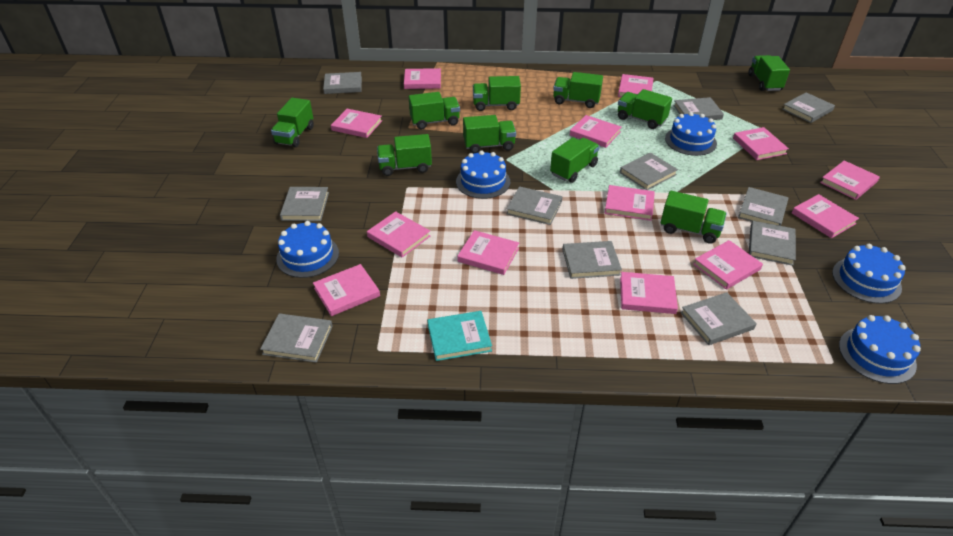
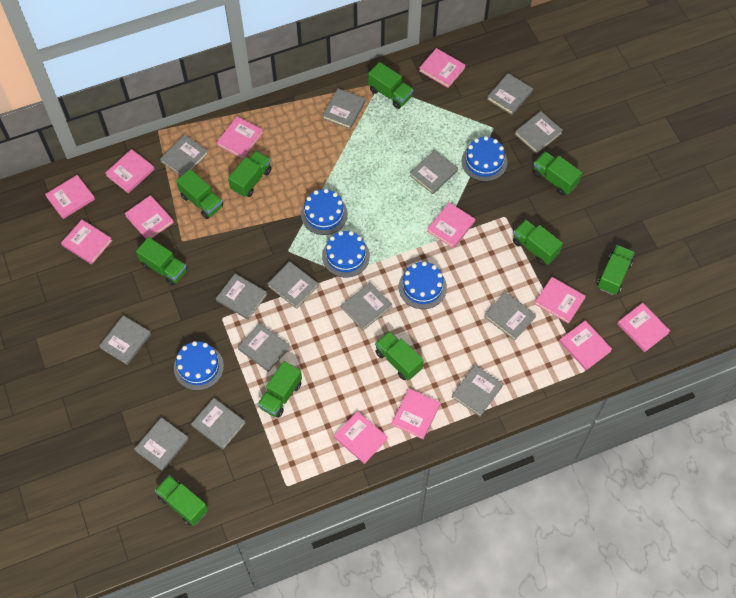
grey book: [260,313,333,363] [280,187,329,221] [323,72,362,94] [507,186,562,225] [562,241,622,279] [620,153,678,190] [673,97,724,120] [681,292,757,345] [738,187,789,226] [749,221,796,266] [782,92,835,123] = 11 -> [99,315,151,365] [135,417,189,471] [160,134,209,176] [191,398,246,449] [216,273,267,320] [238,323,290,372] [267,261,319,309] [322,88,365,129] [341,282,392,330] [409,150,458,194] [452,365,503,417] [484,292,536,341] [487,73,533,115] [515,111,563,154] = 14
pink book: [313,264,380,316] [331,109,382,138] [367,211,430,257] [404,68,441,89] [457,230,519,275] [570,115,621,148] [604,185,655,221] [618,74,654,97] [620,272,678,314] [693,240,763,290] [733,127,789,160] [792,194,859,238] [820,160,880,200] = 13 -> [45,175,95,219] [61,220,112,264] [105,149,155,193] [124,195,174,239] [217,116,263,159] [334,411,388,464] [391,388,440,439] [419,48,465,88] [427,202,475,248] [535,277,586,324] [559,320,612,370] [617,303,670,352] = 12
turquoise book: [427,311,492,361] = 1 -> none = 0

